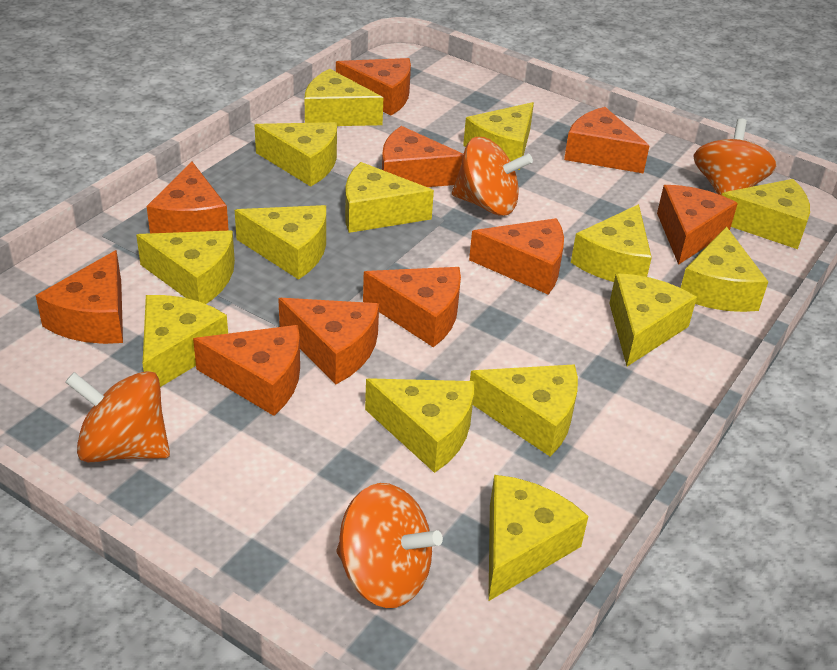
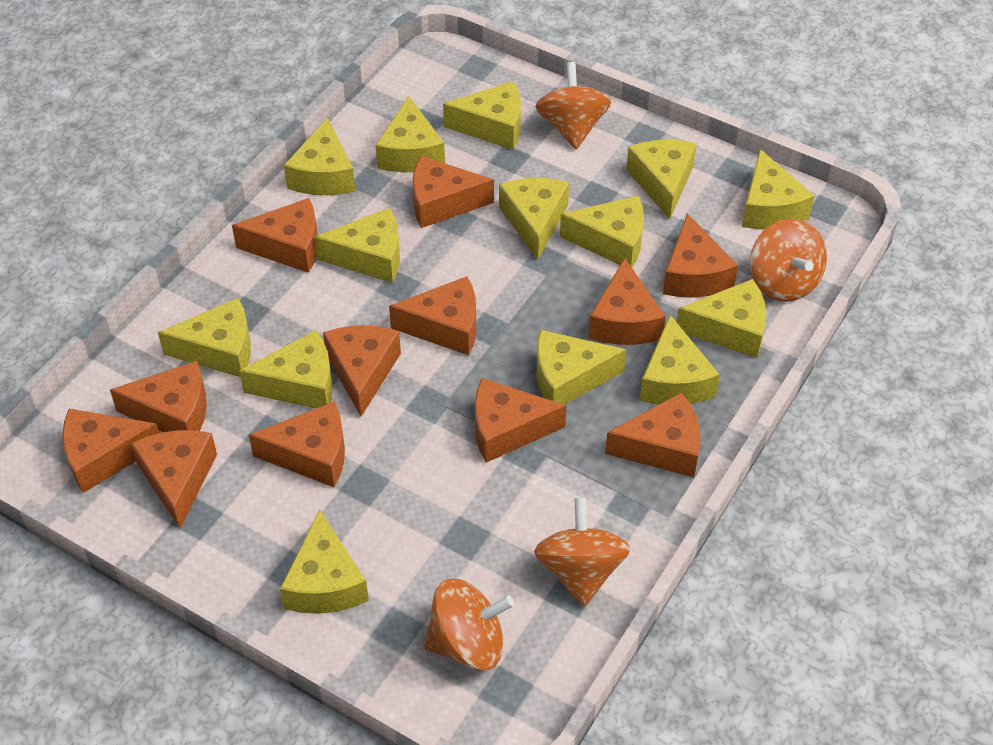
orange cheese: [35,250,123,344] [147,161,229,233] [193,325,300,416] [278,298,379,385] [336,58,411,115] [363,267,461,347] [382,126,463,187] [469,218,564,295] [564,107,649,174] [657,185,738,265] = 10 -> [62,409,159,493] [110,361,207,432] [131,430,217,528] [232,198,318,273] [249,401,345,487] [323,325,401,416] [389,276,476,355] [413,156,494,228] [475,378,566,463] [588,258,666,345] [605,392,700,477] [663,213,738,298] = 12

